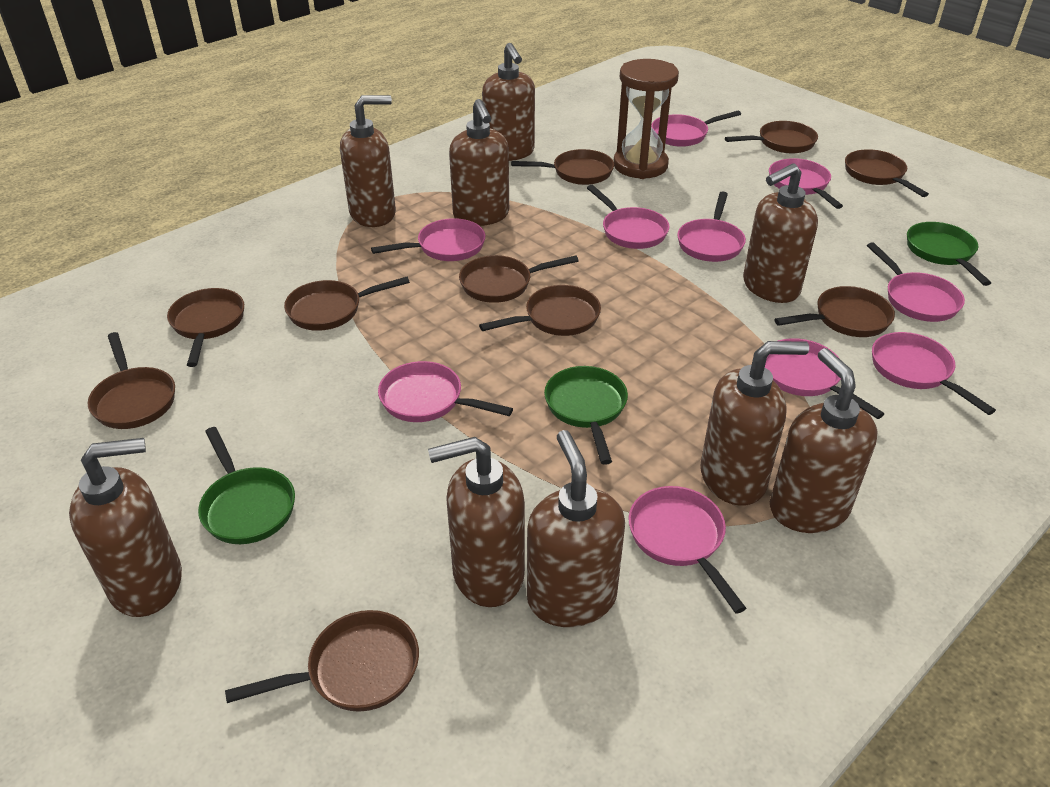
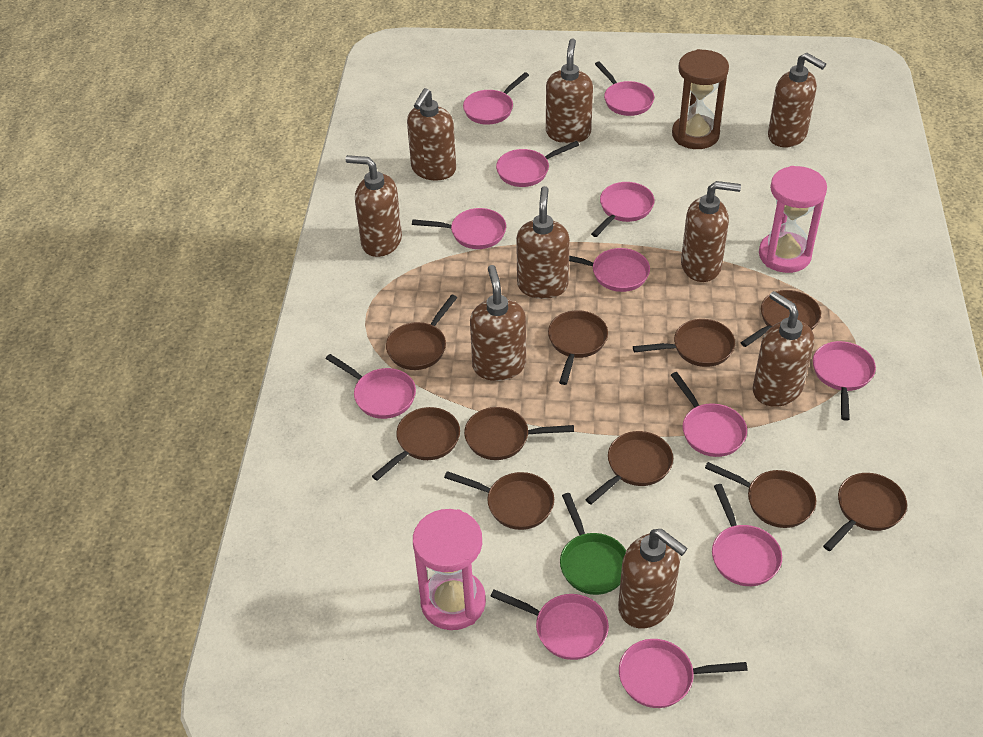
green pan: [198,427,295,544] [544,366,628,465] [907,222,991,286] = 3 -> [560,493,626,595] = 1
pink hourglass: none = 0 -> [413,509,486,630] [759,166,827,273] = 2
pink pan: [371,218,486,261] [378,361,513,422] [587,185,669,249] [628,486,746,614] [651,111,741,147] [677,191,746,262] [765,338,884,419] [769,158,843,209] [867,242,965,322] [872,332,996,415] = 10 -> [326,354,416,419] [412,208,506,249] [463,72,529,125] [490,589,609,660] [496,141,579,187] [569,248,650,292] [591,182,655,237] [595,61,654,116] [619,639,748,708] [671,372,747,457] [712,484,782,586] [813,341,876,421] = 12

